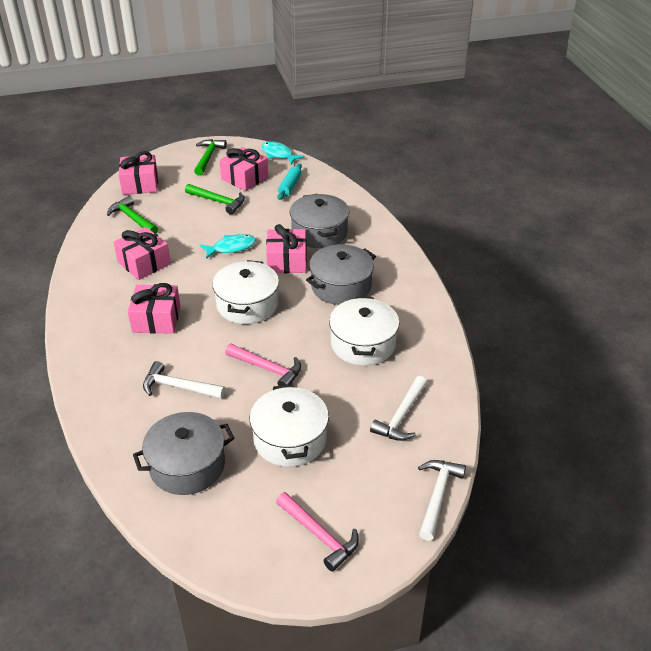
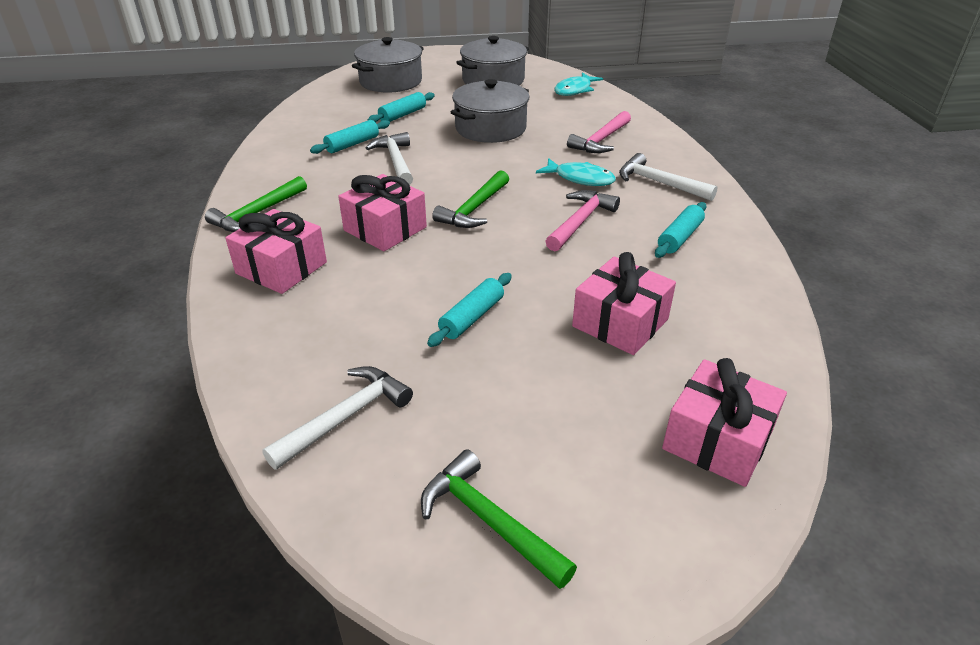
pink gift: [114,227,171,280] [119,151,158,195] [128,283,181,334] [219,147,268,191] [266,224,307,273] = 5 -> [225,209,327,294] [338,174,427,251] [572,252,676,355] [662,358,787,487] = 4
turquoise rolling pin: [278,164,302,200] = 1 -> [310,120,390,154] [368,92,435,123] [427,273,512,347] [655,202,707,258] = 4
white pot: [212,260,279,324] [250,384,329,467] [329,297,399,366] = 3 -> none = 0

